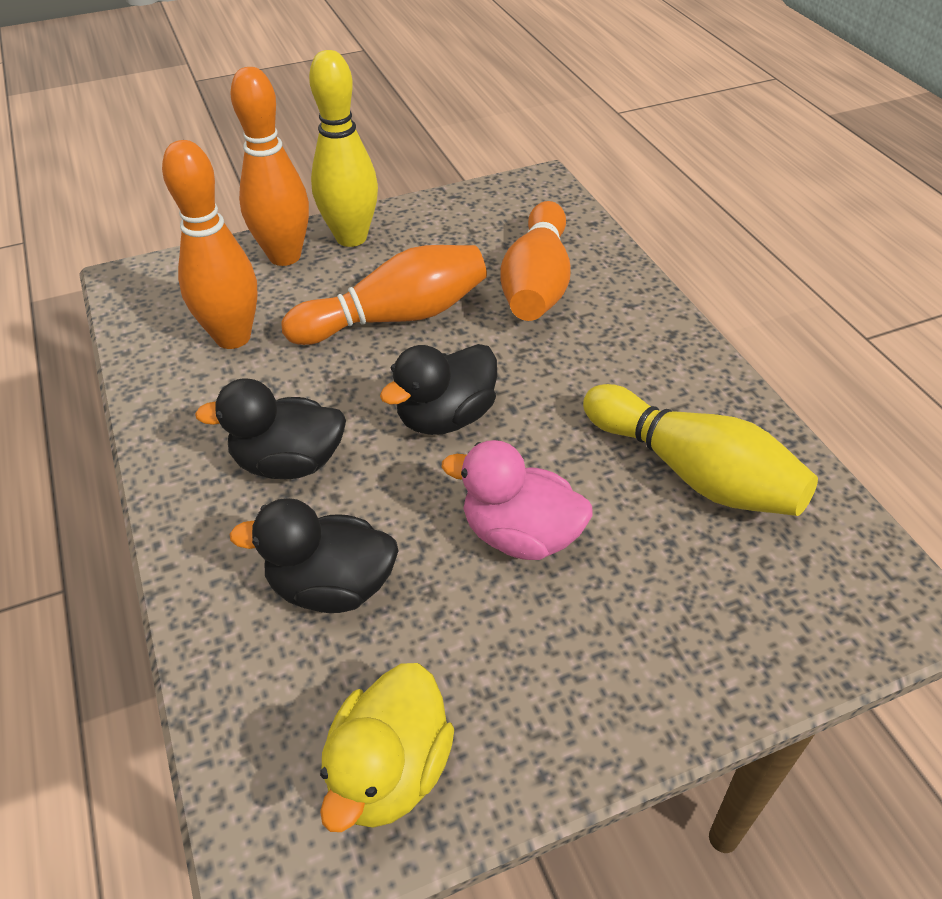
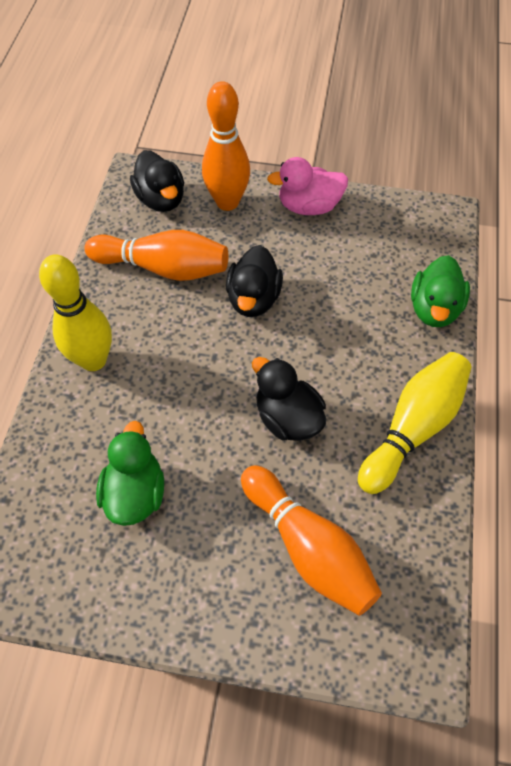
green duck: none = 0 -> [96,421,164,526] [411,255,470,327] = 2
orange bowling pin: [162,140,258,349] [230,67,309,266] [281,245,487,345] [500,201,571,321] = 4 -> [84,230,228,281] [202,81,250,211] [241,465,382,616] = 3
yellow duck: [320,663,454,832] = 1 -> none = 0

